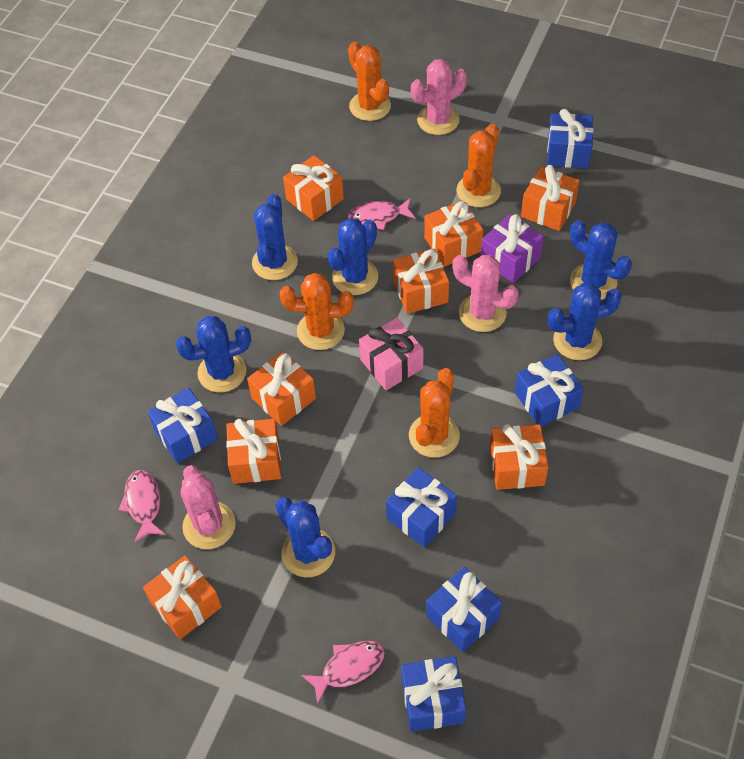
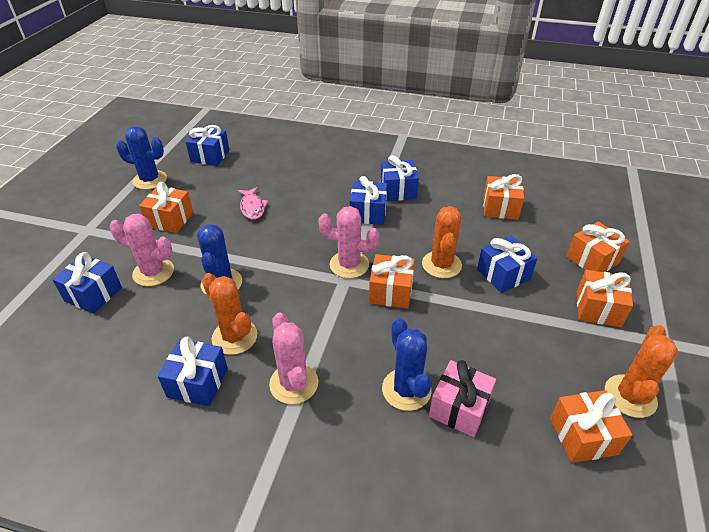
blue cactus: [176,316,251,393] [252,194,298,280] [276,497,335,577] [328,218,378,295] [548,283,622,360] [570,220,632,300] = 6 -> [116,126,167,190] [197,224,242,295] [382,318,432,411] = 3
orange cactus: [280,273,353,350] [348,42,391,121] [409,368,460,458] [457,124,501,207] = 4 -> [202,273,257,355] [422,206,462,278] [605,325,679,418] = 3
orange gift: [143,555,222,639] [226,419,281,484] [247,351,316,426] [283,155,344,221] [393,248,449,314] [424,201,483,267] [490,424,548,490] [521,165,580,231] = 8 -> [139,182,193,233] [369,254,415,308] [483,174,524,220] [550,390,633,463] [566,222,630,272] [577,270,633,327] = 6
pink fish: [119,470,166,543] [301,641,385,705] [348,198,416,230] = 3 -> [238,187,269,219] = 1
purple gift: [481,214,544,283] = 1 -> none = 0

